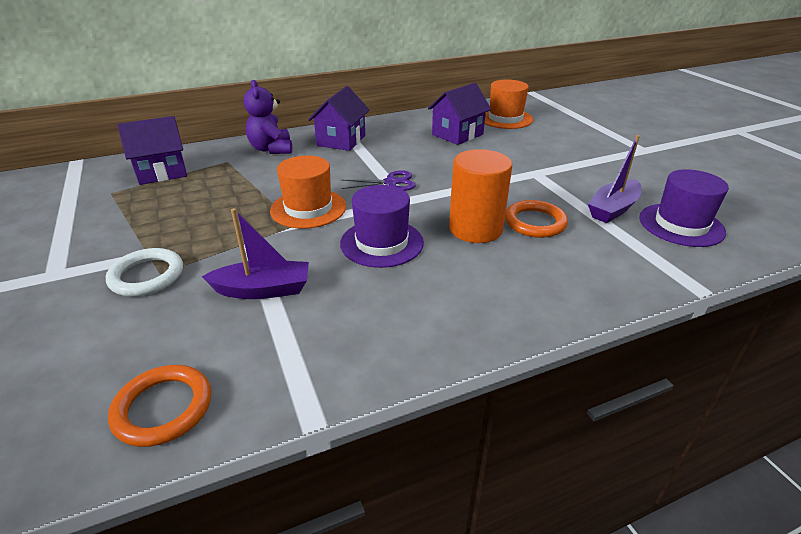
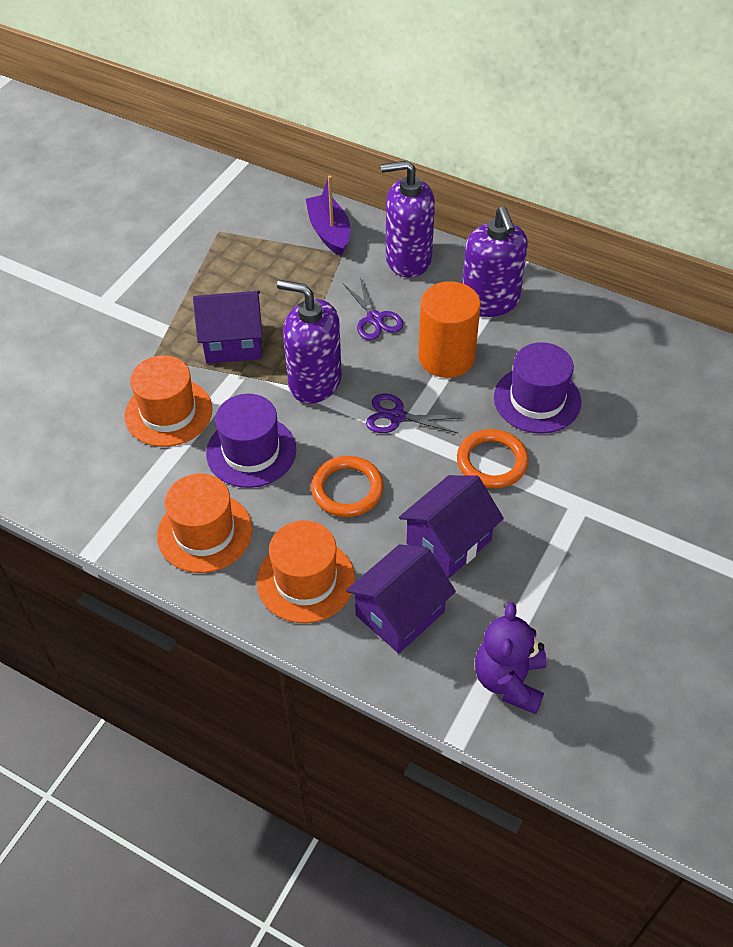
orange hat: [270,156,346,229] [485,79,533,129] = 2 -> [124,355,213,447] [157,473,252,573] [257,520,355,623] = 3
purple boat: [202,208,309,299] [588,135,642,223] = 2 -> [306,175,350,256] = 1
purple scissors: [341,170,416,191] = 1 -> [343,277,404,340] [366,393,461,434] = 2
purple soap dispenser: none = 0 -> [277,280,342,404] [381,160,435,278] [462,206,528,317] = 3
white ring: [106,248,183,296] = 1 -> none = 0

